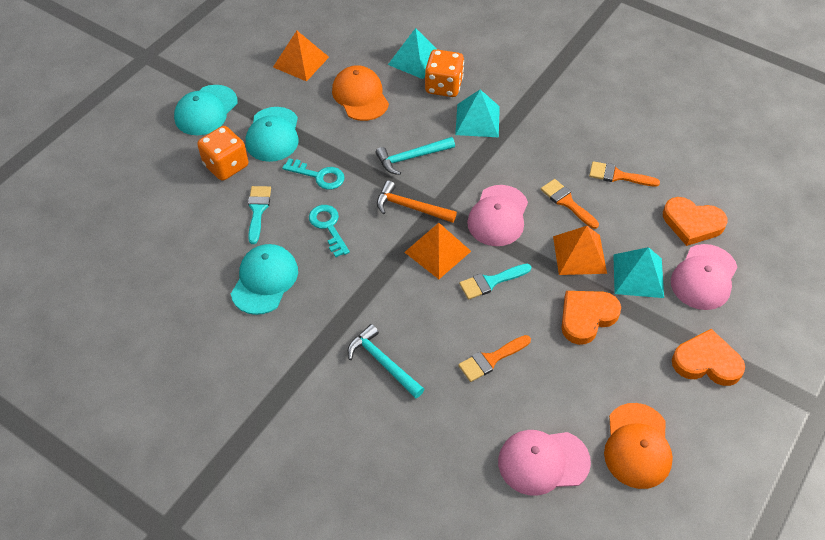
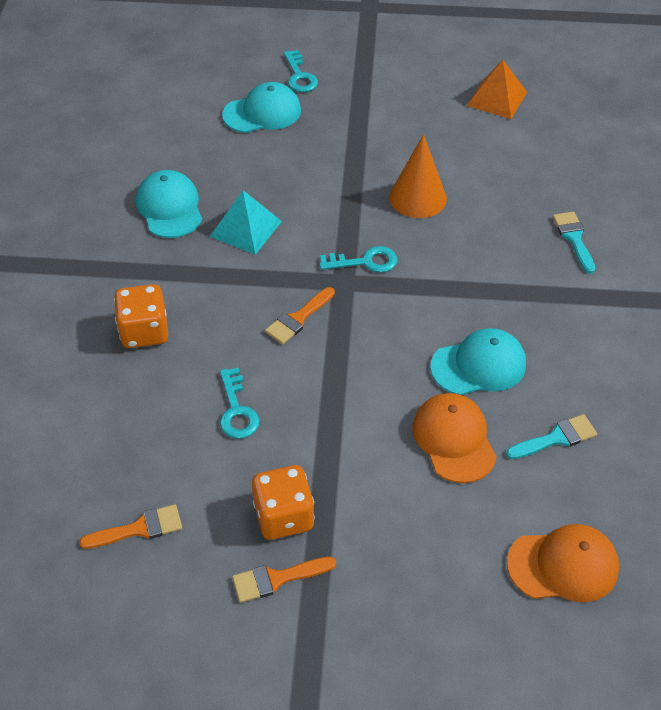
orange cone: none = 0 -> [389,134,447,218] = 1
orange hammer: [377,181,457,223] = 1 -> none = 0
orange heart: [561,291,621,345] [663,197,727,246] [672,329,745,386] = 3 -> none = 0
orange pyramid: [273,31,329,82] [404,223,471,279] [553,226,607,275] = 3 -> [467,60,527,119] = 1
pink cap: [467,185,528,246] [498,430,591,496] [671,244,738,310] = 3 -> none = 0
turquoise hammer: [348,324,424,398] [376,137,455,175] = 2 -> none = 0
turquoise key: [282,158,345,190] [309,205,350,257] = 2 -> [220,368,259,439] [284,50,318,92] [320,246,397,273] = 3
turquoise pyramid: [388,28,438,79] [455,89,500,137] [613,247,664,298] = 3 -> [210,190,282,255] = 1

